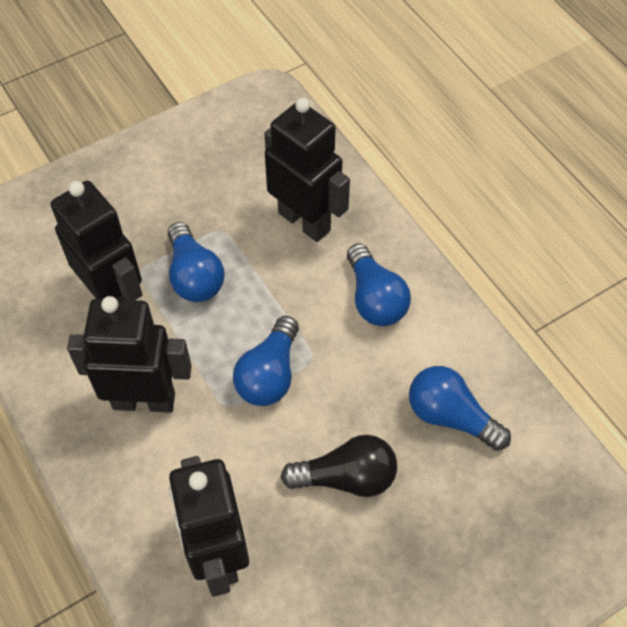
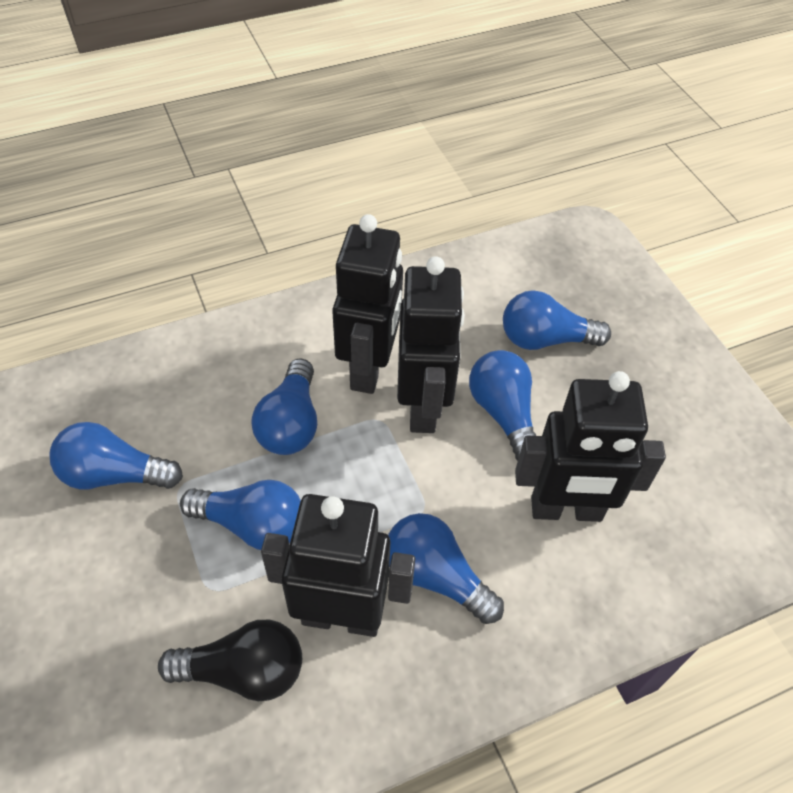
blue light bulb: [168,222,224,302] [233,316,299,406] [347,243,411,326] [409,366,511,451] = 4 -> [49,422,183,489] [180,480,301,550] [251,359,317,455] [388,513,504,624] [469,350,536,461] [503,290,611,350] = 6

